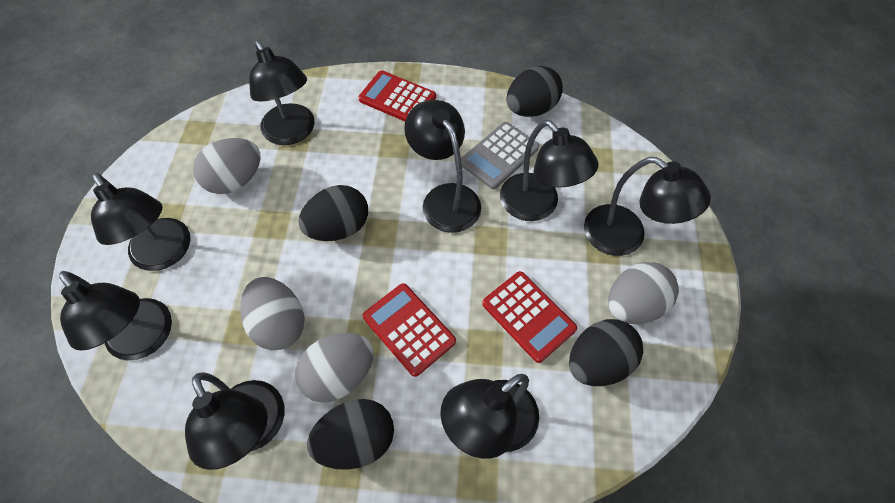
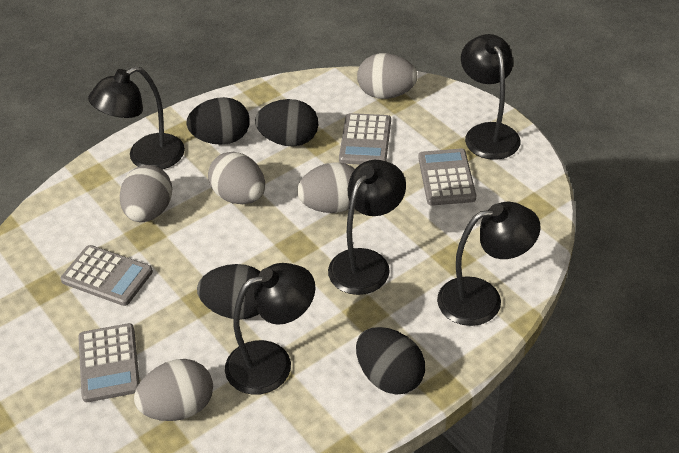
black lamp: [59,271,172,360] [91,173,190,271] [185,372,284,470] [249,40,314,145] [404,100,481,233] [440,374,539,459] [500,120,598,221] [584,157,711,256] = 8 -> [88,66,185,170] [225,263,315,395] [328,160,406,295] [437,202,541,326] [461,34,520,160] = 5
grey calculator: [461,122,539,189] = 1 -> [61,245,153,306] [78,323,140,402] [339,113,391,165] [418,149,476,206] = 4
grey egg: [193,138,260,194] [240,277,305,350] [295,333,373,403] [608,262,679,324] = 4 -> [120,165,172,222] [134,359,213,421] [208,152,265,204] [297,162,355,213] [357,53,418,99] = 5
red calculator: [358,70,436,121] [363,283,456,377] [482,271,577,363] = 3 -> none = 0

